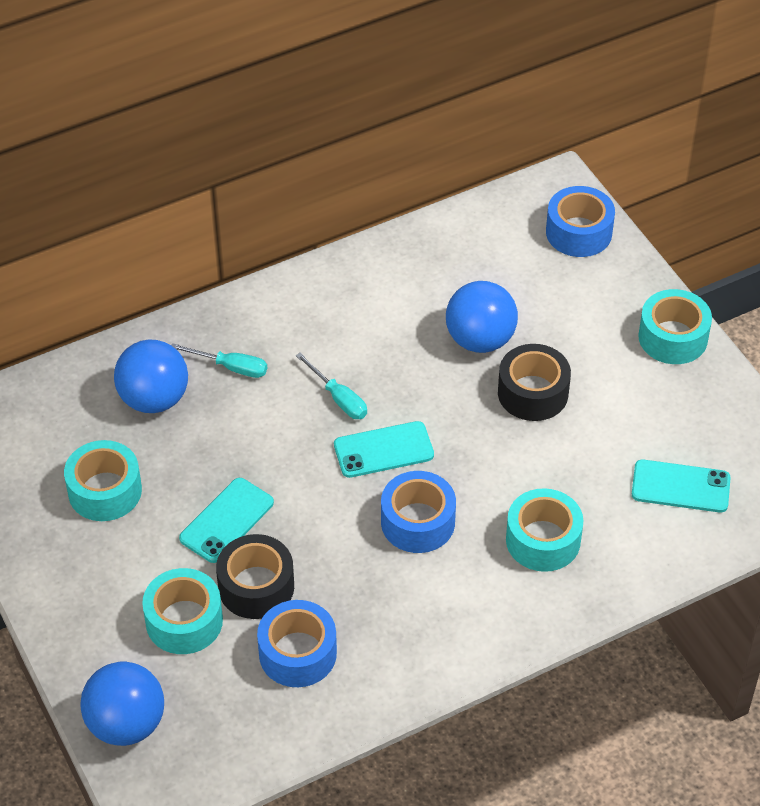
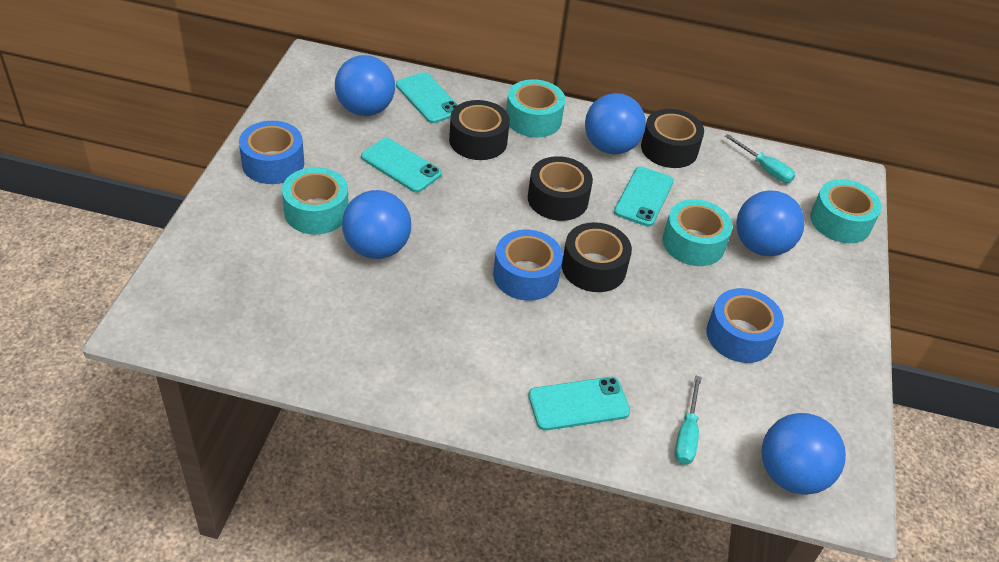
black tape: [216,534,294,619] [498,344,571,421] = 2 -> [449,100,510,160] [528,156,593,221] [562,222,632,292] [641,109,704,168] = 4
blue ball: [80,662,164,746] [114,340,188,413] [446,281,518,353] = 3 -> [335,55,395,116] [342,190,411,259] [585,93,646,154] [736,191,805,256] [762,413,846,495] = 5
turquoise phone: [179,478,274,563] [334,421,434,478] [632,459,731,513] = 3 -> [361,138,442,192] [396,72,458,123] [528,377,630,431] [614,167,674,227] = 4

